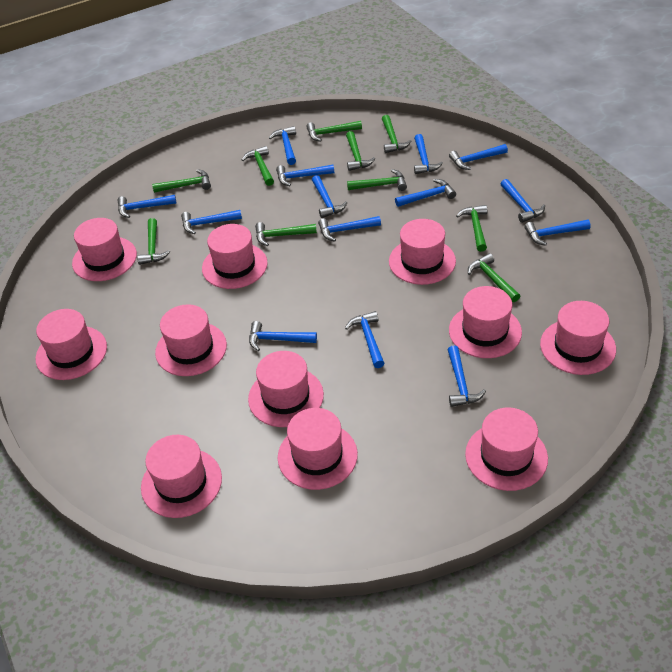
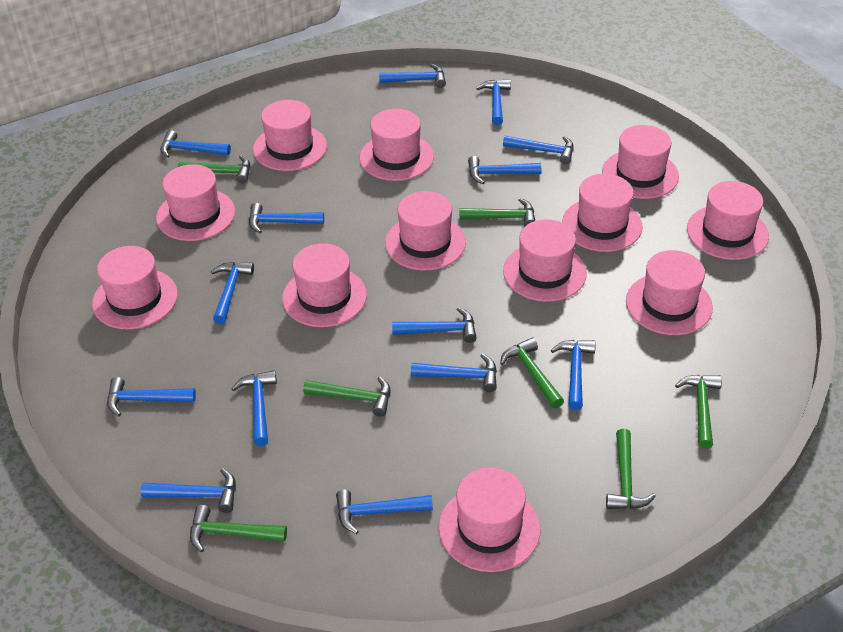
green hammer: [137,218,170,265] [152,169,211,193] [242,146,274,186] [255,222,317,246] [306,121,362,142] [346,131,376,171] [347,169,407,191] [382,115,411,153] [456,205,487,252] [468,253,520,302] = 10 -> [178,155,250,184] [190,505,287,552] [303,376,390,417] [460,198,535,226] [500,337,564,408] [606,429,656,509] [675,375,722,449] = 7
pink hat: [36,309,107,380] [72,218,137,281] [141,435,222,518] [155,304,227,376] [202,224,268,289] [248,351,324,427] [278,408,358,490] [389,219,456,285] [449,286,522,358] [465,407,548,491] [540,301,616,375] = 11 -> [92,246,178,329] [156,164,235,241] [253,100,327,171] [282,243,367,327] [360,109,434,181] [385,191,466,271] [439,467,541,572] [503,219,587,302] [562,174,643,252] [602,125,679,199] [626,250,713,335] [687,181,769,260] = 12

